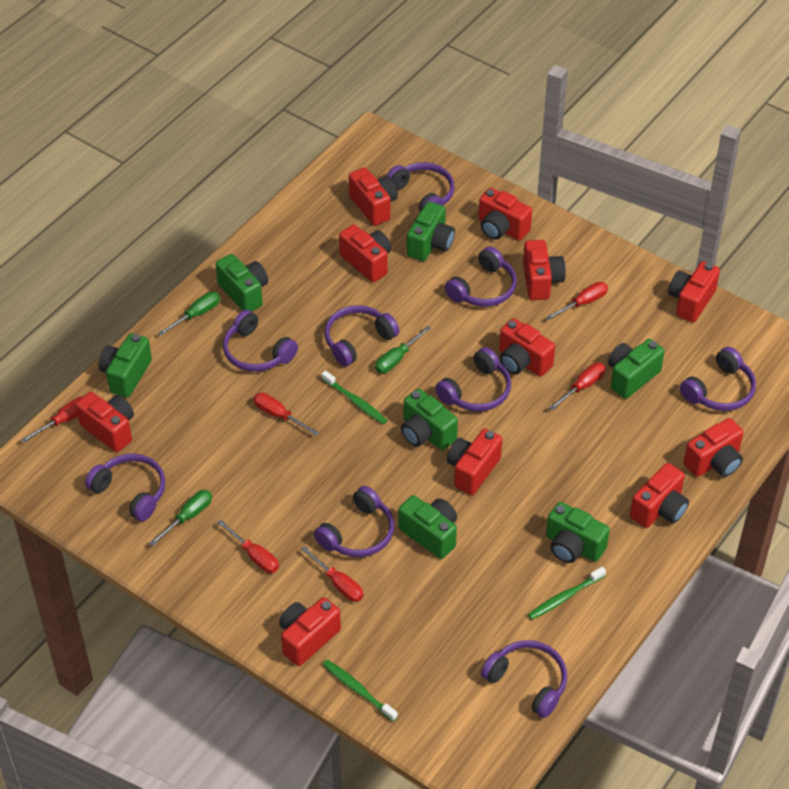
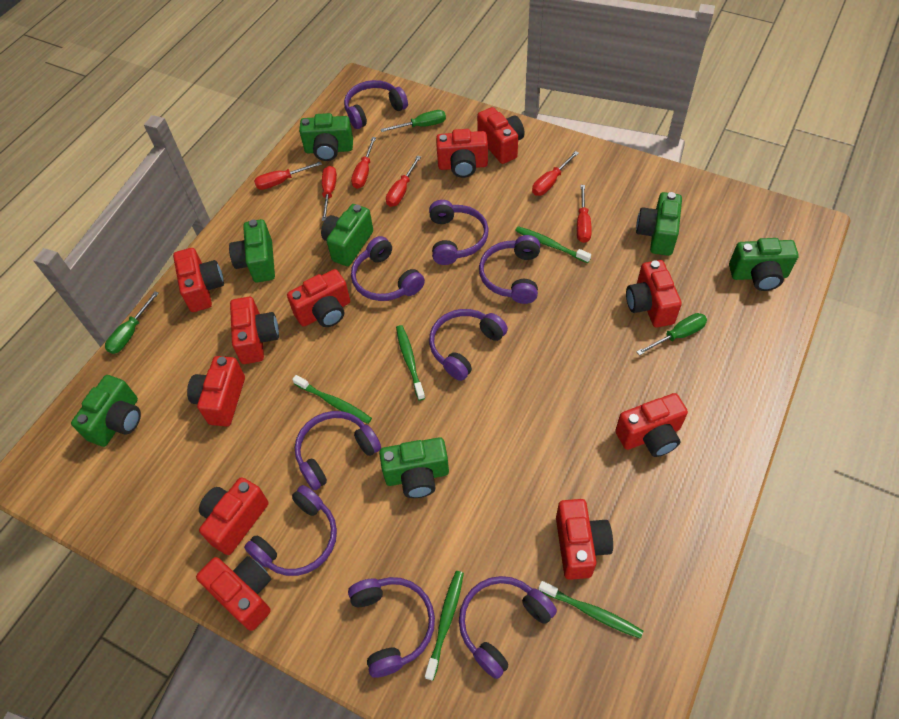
green toothbrush: [322,370,387,424] [322,660,398,721] [528,567,606,620] = 3 -> [292,375,372,424] [396,325,425,401] [425,571,464,681] [515,226,591,263] [539,581,643,639] = 5

